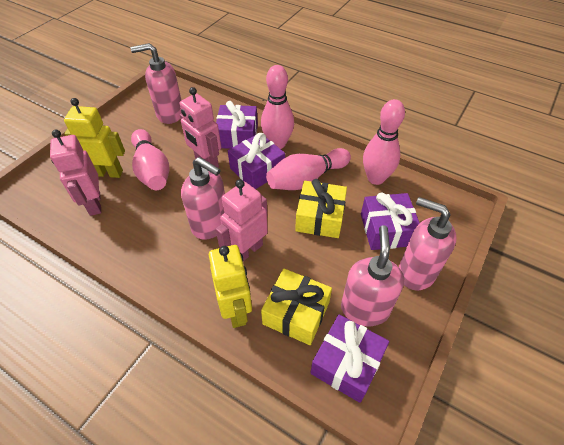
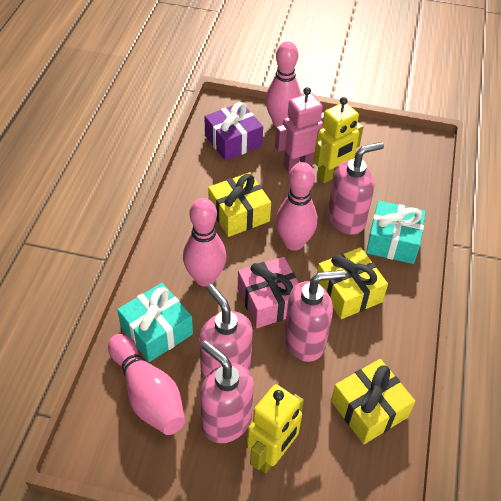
pink gift: none = 0 -> [238,257,298,328] = 1
pink robot: [50,130,101,216] [180,87,221,168] [216,179,268,261] = 3 -> [275,87,324,173] = 1
purple gift: [216,101,258,149] [228,133,285,189] [310,315,389,403] [361,193,419,250] = 4 -> [204,102,263,161] = 1
turquoise gift: none = 0 -> [117,283,193,362] [366,201,426,264] = 2
yellow gift: [261,268,332,345] [295,179,347,238] = 2 -> [208,172,271,237] [317,247,388,319] [331,359,415,444] = 3

